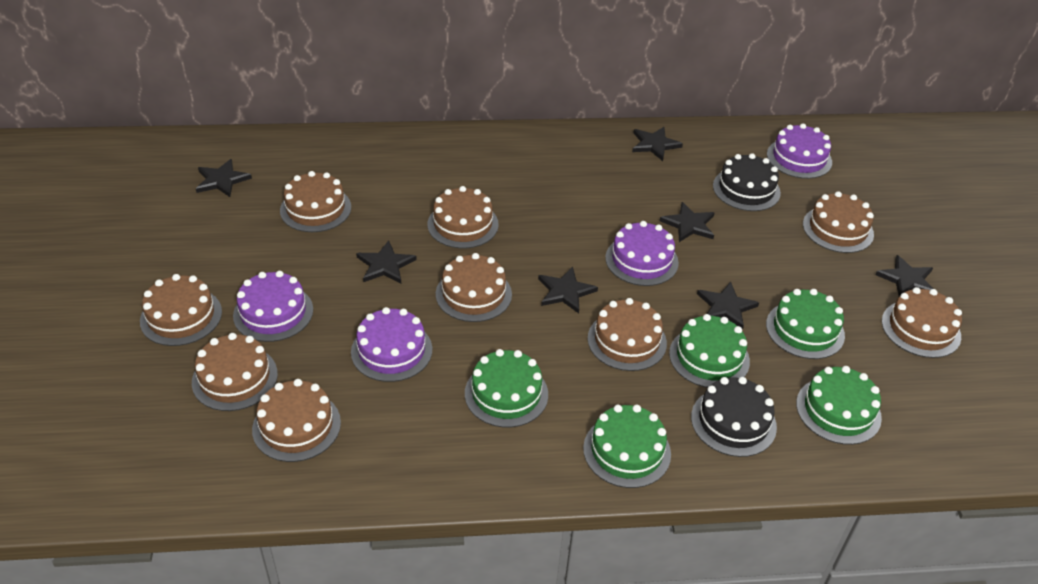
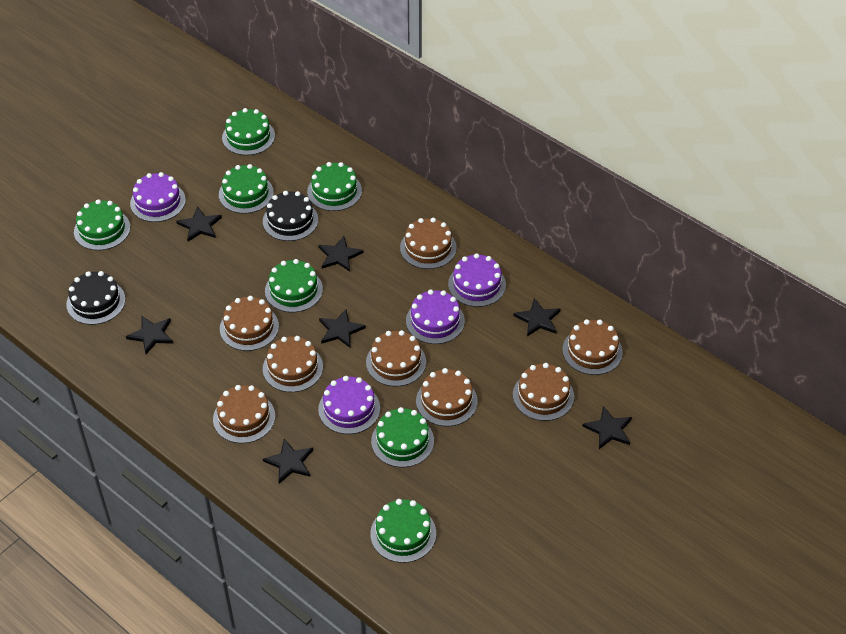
brown cake: [140,274,222,346] [192,333,278,411] [252,379,341,462] [280,171,351,232] [428,186,499,249] [436,253,512,322] [588,298,667,371] [803,191,874,253] [882,287,962,358] = 9 -> [213,385,275,443] [220,296,279,351] [263,336,323,392] [366,330,426,387] [400,218,457,269] [416,368,478,426] [513,363,574,421] [562,319,623,375] = 8
green cake: [465,349,548,428] [583,405,671,488] [669,314,750,388] [766,289,845,359] [796,366,882,445] = 5 -> [74,199,130,250] [219,164,274,214] [222,108,275,155] [265,259,323,313] [307,162,362,211] [370,499,436,563] [371,407,434,467] = 7

